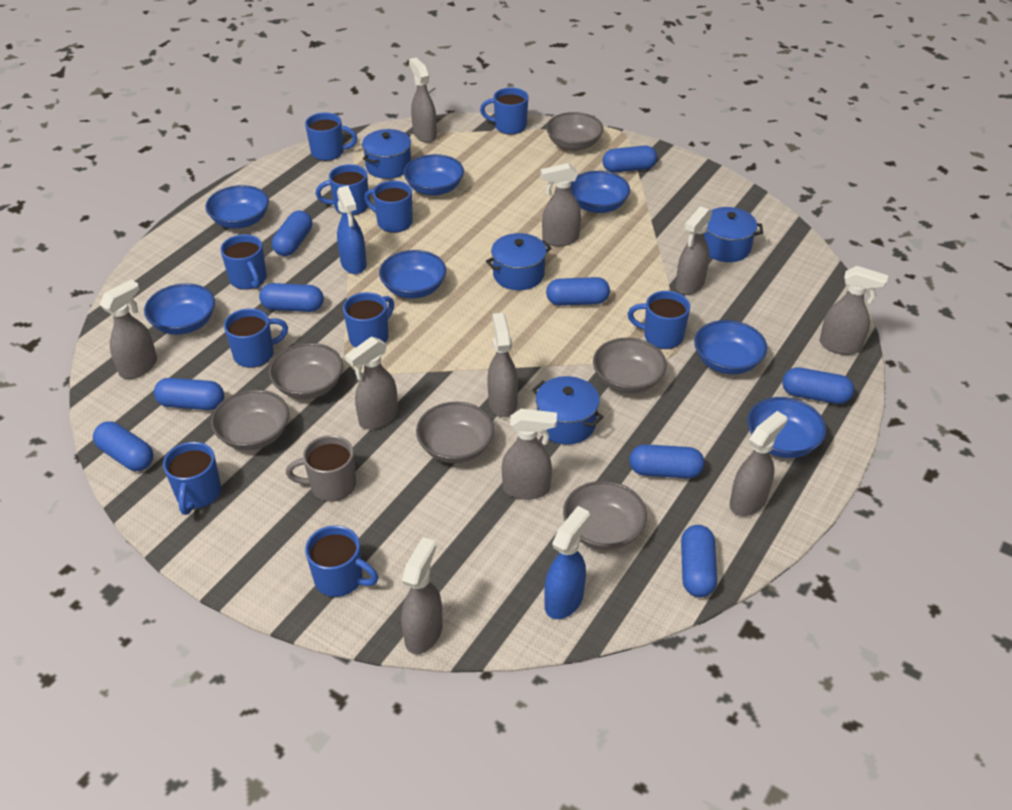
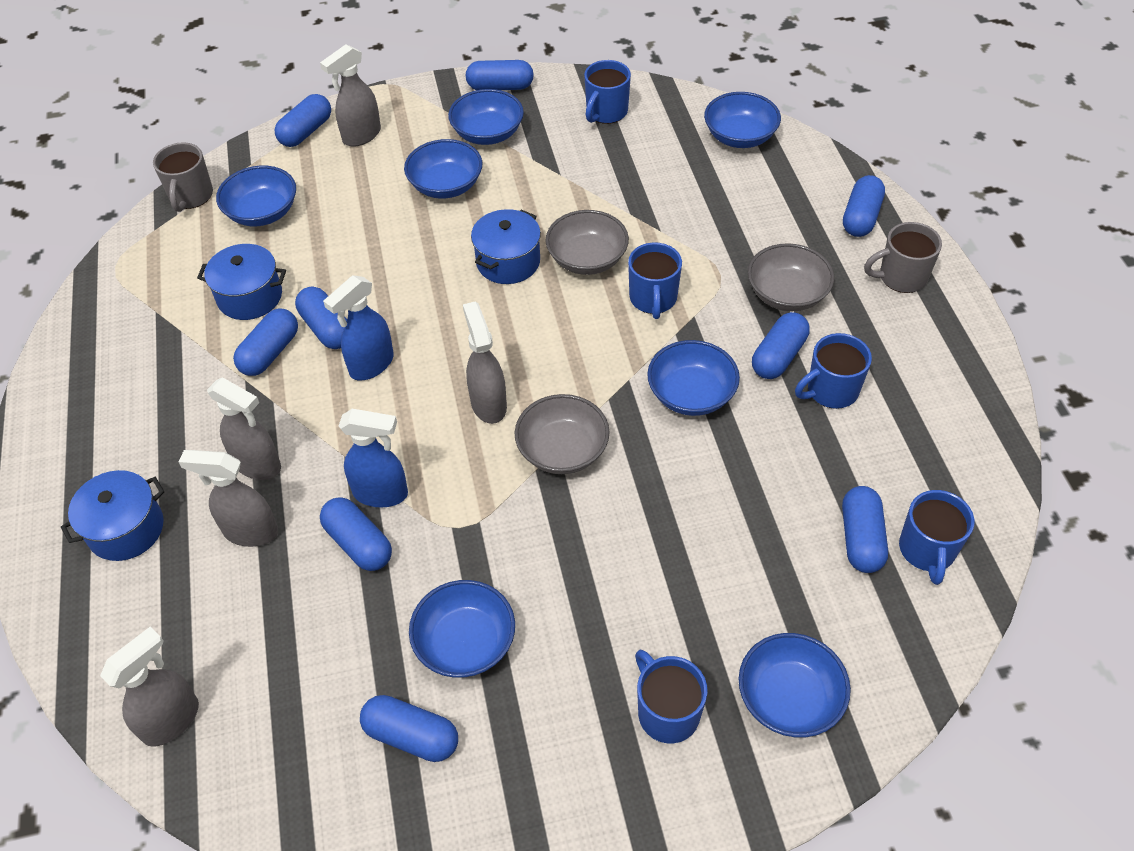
blue mug: [163,442,221,515] [220,234,267,290] [224,308,288,368] [305,113,357,161] [305,525,378,597] [316,164,368,216] [343,292,394,348] [364,181,413,233] [480,88,528,135] [628,291,690,349] = 10 -> [584,60,631,124] [628,242,682,319] [635,650,708,743] [795,333,872,409] [899,490,974,585] = 5
blue pot: [362,129,411,179] [486,233,552,290] [532,376,603,444] [704,207,763,262] = 4 -> [61,470,164,561] [197,244,286,320] [471,209,541,284] = 3
grey bowl: [211,390,289,450] [269,343,343,399] [416,402,494,463] [546,112,604,151] [563,481,647,550] [593,338,667,394] = 6 -> [514,394,609,474] [545,210,629,275] [748,243,834,311] = 3
grey mug: [286,435,356,502] = 1 -> [153,142,213,212] [864,222,942,293] = 2
grey spray bottle: [100,280,157,379] [345,336,398,429] [401,537,443,654] [409,58,437,143] [487,313,518,417] [502,409,557,500] [541,163,581,246] [676,206,712,295] [730,411,787,516] [820,266,888,355] = 10 -> [100,627,199,747] [179,450,278,547] [207,377,281,480] [320,44,381,147] [463,301,507,424] = 5

